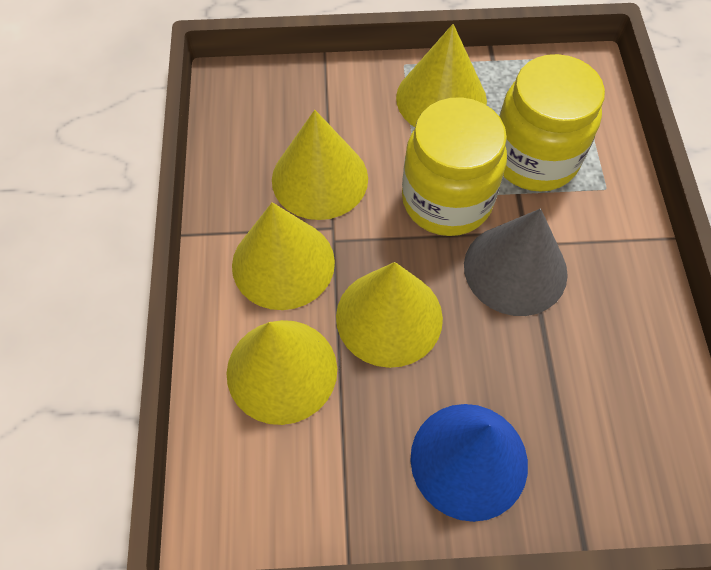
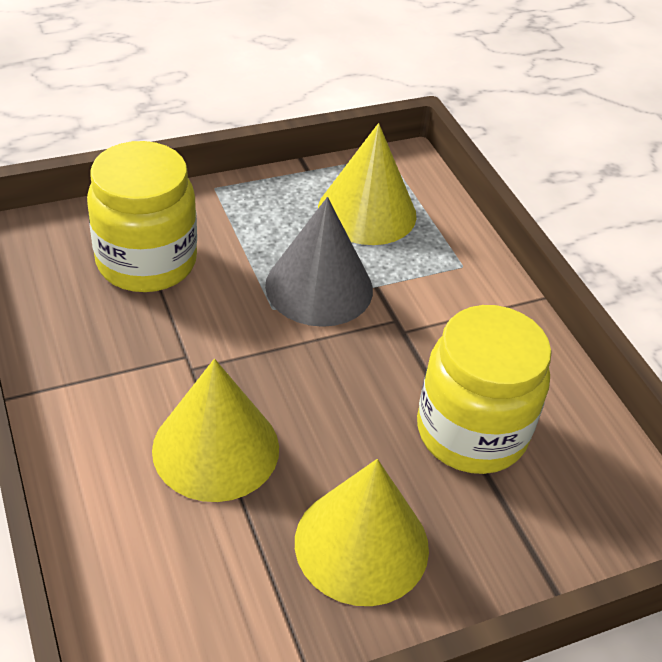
blue cone: [410,404,528,522] = 1 -> none = 0
yellow cone: [227,320,337,425] [232,202,335,310] [272,110,368,220] [336,262,443,368] [396,24,487,127] = 5 -> [152,359,279,502] [295,459,429,606] [318,123,417,245] = 3

